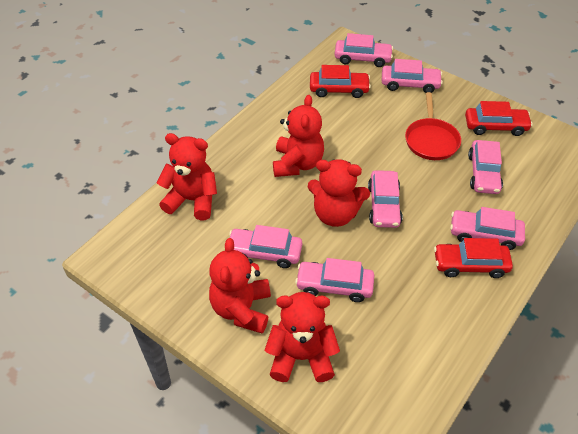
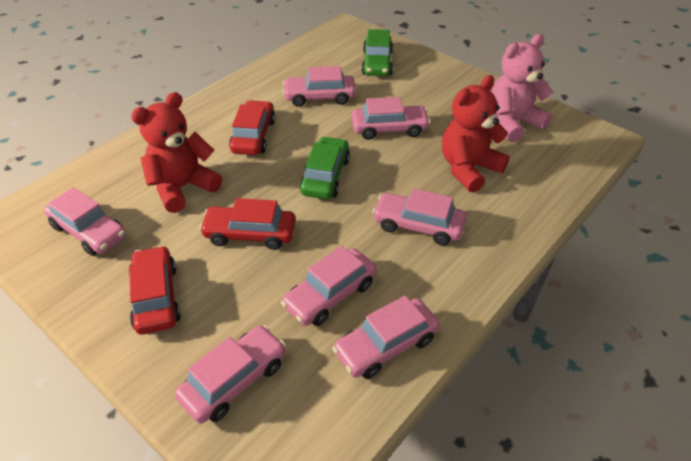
green car: none = 0 -> [300,136,350,199] [362,29,393,76] = 2
pink teddy bear: none = 0 -> [491,34,553,142] = 1
red pan: [405,92,461,160] = 1 -> none = 0
red teddy bear: [157,133,217,220] [209,238,271,334] [265,292,340,382] [273,95,324,177] [308,159,370,227] = 5 -> [131,92,222,213] [442,75,510,193] = 2

